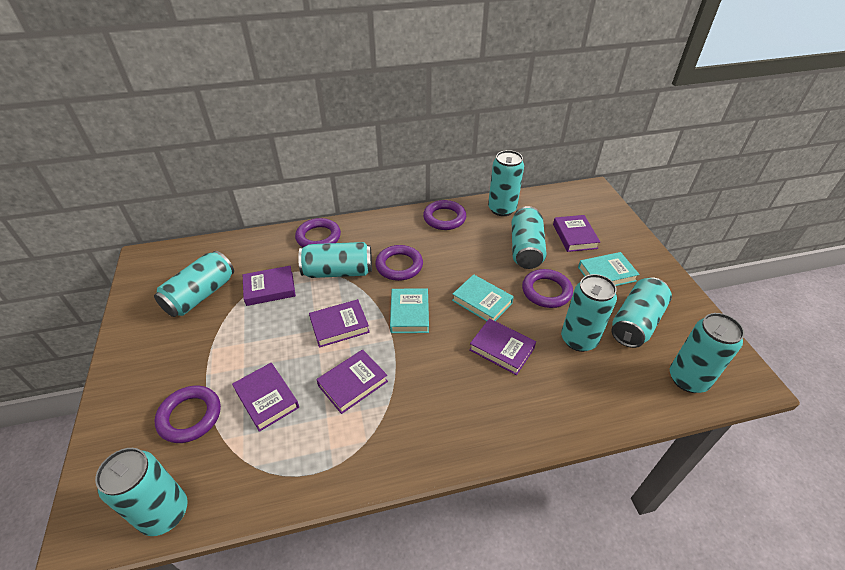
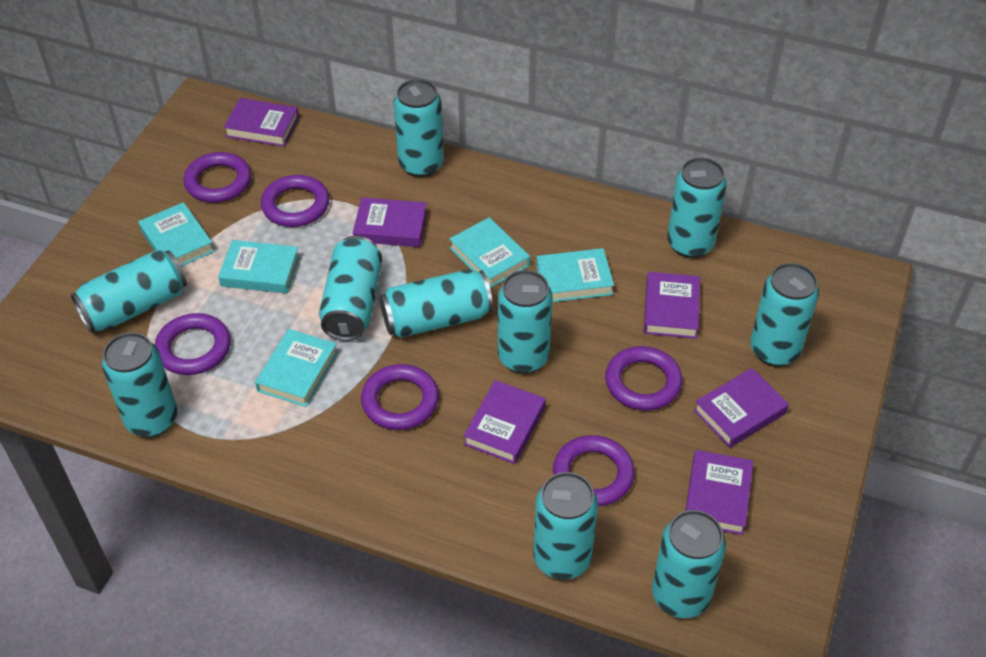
purple ring: [155,386,221,443] [295,218,341,247] [375,245,423,281] [423,200,466,230] [522,269,573,308] = 5 -> [155,313,231,375] [184,152,251,203] [261,175,329,227] [361,364,439,430] [553,435,635,506] [605,346,682,411] = 6
turquoise book: [390,288,429,333] [452,274,514,321] [578,252,640,286] = 3 -> [138,202,215,266] [218,240,300,293] [255,329,338,407] [450,217,530,288] [536,248,614,302] = 5
turquoise can: [95,448,188,536] [154,251,234,317] [298,242,372,278] [488,150,524,216] [512,206,547,269] [561,274,617,352] [612,277,672,348] [670,313,745,393] = 8 -> [71,249,187,333] [102,332,177,437] [319,236,382,341] [380,269,493,338] [394,79,444,177] [498,270,553,374] [533,472,598,580] [652,510,726,618] [667,157,727,258] [750,263,819,366] = 10

